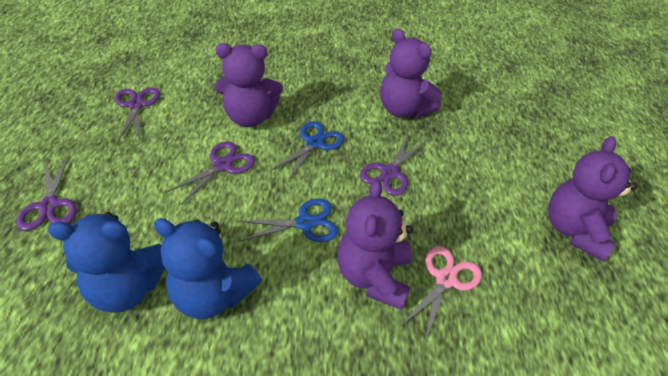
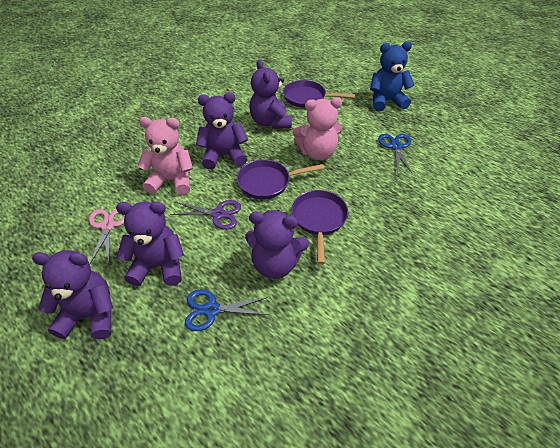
blue teddy bear: [48,212,165,313] [154,218,262,319] = 2 -> [370,41,414,112] = 1
pink teddy bear: none = 0 -> [137,117,193,195] [293,97,342,160] = 2
purple pan: none = 0 -> [237,160,324,199] [283,80,355,108] [292,190,348,264] = 3
purple scissors: [16,156,77,231] [115,87,160,141] [166,141,255,205] [360,135,425,196] = 4 -> [170,200,241,230] = 1
purple teddy bear: [215,43,283,127] [337,179,413,310] [380,29,442,118] [548,136,638,261] = 4 -> [32,250,113,339] [116,202,185,286] [196,92,248,170] [245,210,309,279] [249,60,292,129] = 5

